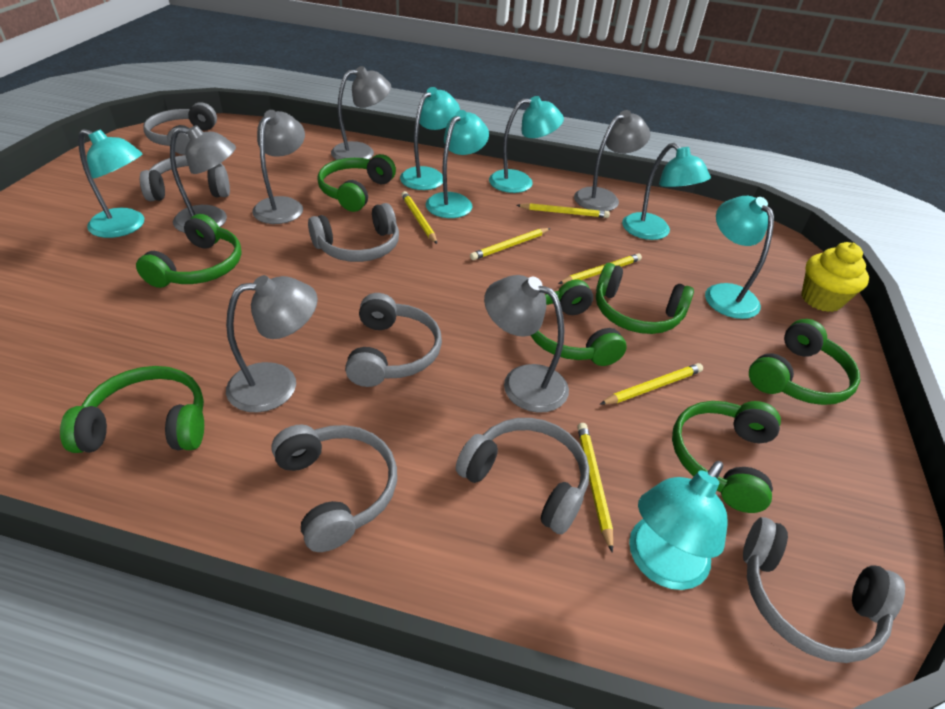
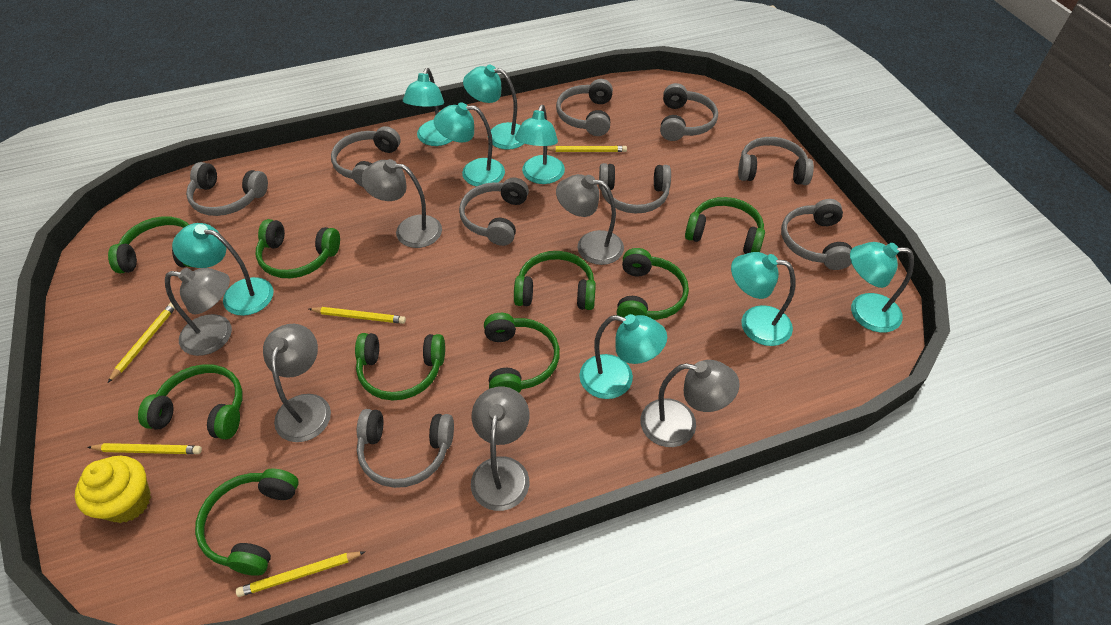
green headphones: [60,366,204,453] [136,214,242,288] [317,154,396,212] [530,280,627,366] [596,263,694,334] [672,401,781,513] [749,319,860,405] = 7 -> [108,216,191,273] [138,364,243,440] [195,468,299,576] [256,219,340,278] [355,333,445,400] [484,313,560,393] [514,251,596,310] [617,248,689,320] [685,197,765,254] = 9
grey headphones: [140,155,230,201] [143,102,217,155] [271,425,397,552] [308,203,399,262] [345,293,442,387] [456,418,590,534] [743,517,905,663] = 7 -> [186,162,268,216] [331,126,401,187] [357,409,454,488] [459,178,529,246] [556,79,613,136] [599,163,671,214] [660,83,718,141] [738,137,814,185] [781,199,852,270] = 9
turquoise lamp: [78,129,144,238] [400,87,460,190] [426,110,489,218] [489,96,564,193] [622,143,711,240] [629,461,728,590] [705,196,774,319] = 7 -> [172,223,274,316] [403,68,452,146] [434,102,505,187] [463,65,524,150] [515,105,565,184] [579,314,667,399] [731,252,796,346] [850,242,914,333] = 8
yellow pencil: [401,191,437,244] [470,228,551,260] [517,203,610,218] [558,253,642,284] [577,423,613,553] [600,363,703,404] = 6 -> [88,443,202,454] [108,303,175,383] [236,551,366,597] [309,307,406,324] [547,146,627,152] = 5

